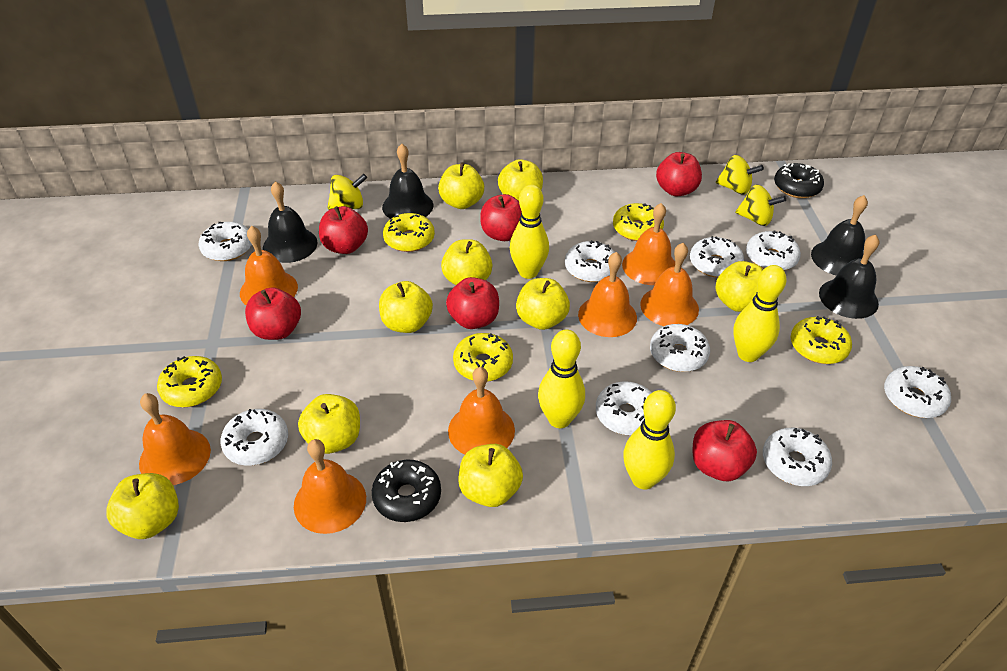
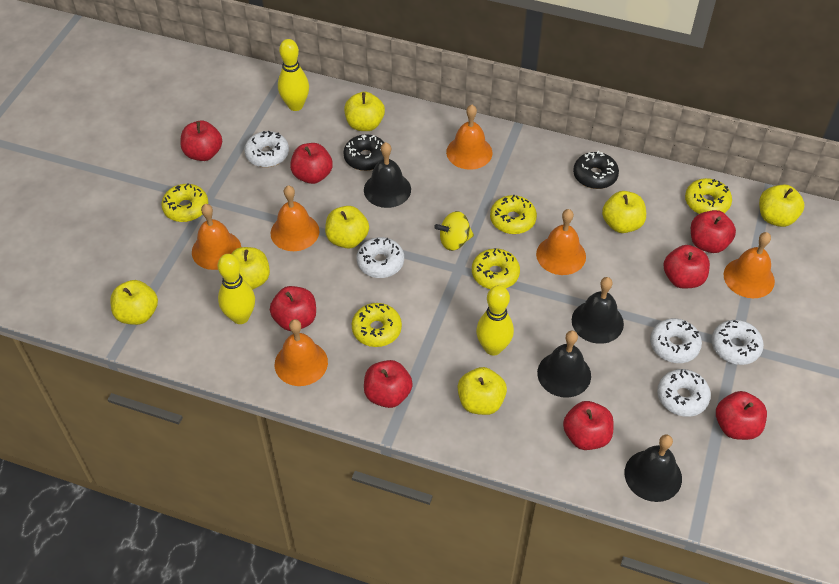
orange bell: [139,393,211,485] [240,226,298,305] [294,439,366,534] [448,367,515,454] [578,252,637,337] [622,203,675,285] [640,243,699,326] = 7 -> [192,204,241,270] [271,185,320,251] [275,319,328,386] [446,105,492,170] [536,209,586,275] [724,232,775,298] = 6
red apple: [245,287,301,340] [319,206,368,254] [446,277,499,329] [480,194,522,241] [656,152,702,196] [693,420,757,481] = 6 -> [180,121,222,161] [270,286,316,331] [290,143,333,184] [364,360,413,408] [563,401,613,450] [663,245,710,289] [691,210,736,253] [716,391,767,440] = 8
white donut: [199,222,252,261] [221,409,288,466] [565,240,615,282] [596,381,652,435] [650,324,710,372] [690,236,744,278] [746,230,801,270] [763,428,832,486] [884,366,951,418] = 9 -> [244,131,289,167] [356,237,404,278] [650,318,702,363] [657,369,711,417] [711,320,764,365] = 5
yellow apple: [106,473,179,539] [298,394,360,454] [379,281,433,333] [438,163,484,209] [441,239,492,285] [458,444,523,507] [498,159,543,201] [516,278,570,330] [716,261,763,312] = 9 -> [110,280,158,325] [231,247,270,290] [325,206,369,248] [344,92,385,131] [458,367,507,415] [602,191,646,233] [759,185,804,227] = 7
yellow bowling pin: [510,184,549,279] [538,329,585,428] [623,390,676,490] [733,265,787,362] = 4 -> [218,254,255,324] [278,39,309,111] [476,285,514,355] = 3
yellow spinning top: [327,174,367,210] [716,155,764,195] [735,185,786,226] = 3 -> [434,211,474,251] = 1

